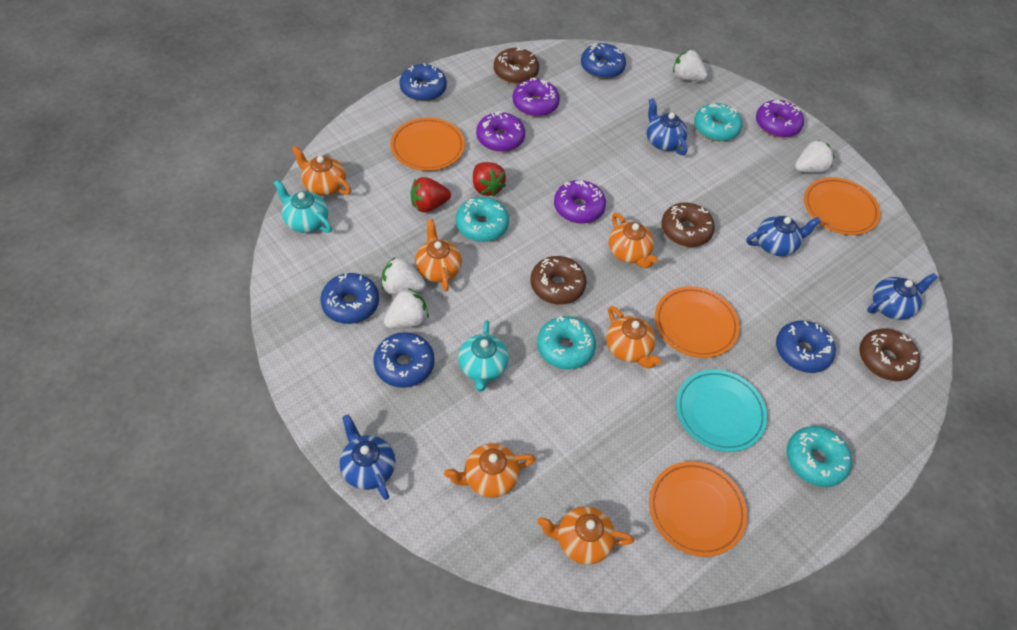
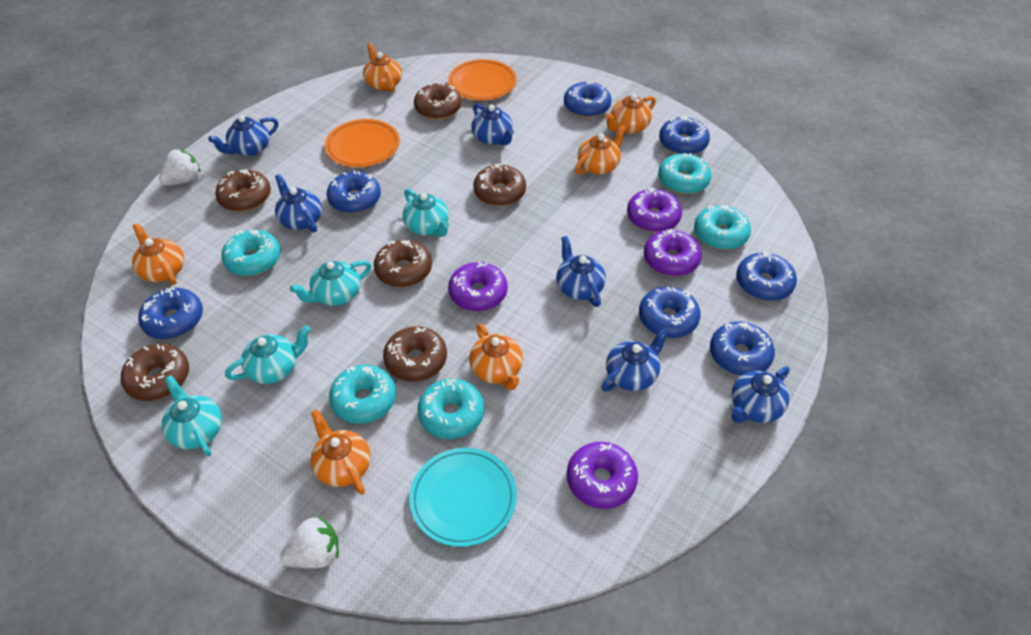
blue donut: [320,273,379,324] [373,332,435,388] [399,63,447,101] [581,43,626,79] [776,320,836,373] = 5 -> [138,287,203,339] [327,170,381,213] [564,81,612,118] [639,286,701,338] [659,117,710,155] [710,322,775,376] [736,252,797,301] = 7
blue teapot: [339,414,396,500] [647,98,688,155] [746,216,821,256] [867,273,938,320] = 4 -> [208,115,278,156] [275,174,322,232] [471,103,514,145] [556,236,606,307] [601,327,669,392] [731,367,790,423] = 6
brown donut: [494,47,539,84] [530,256,587,304] [661,202,715,247] [859,329,920,381] = 4 -> [121,344,189,401] [215,169,271,212] [374,240,432,287] [383,326,447,381] [414,82,462,119] [473,163,526,206] = 6
orange plate: [390,117,465,171] [649,461,748,557] [655,286,740,358] [804,177,881,235] = 4 -> [325,119,400,167] [448,59,516,100] = 2
red strawberry: [411,177,451,212] [473,162,506,197] = 2 -> none = 0
turquoise donut: [456,197,509,242] [537,316,596,370] [694,103,742,141] [787,426,852,487] = 4 -> [221,230,281,276] [329,365,396,424] [417,378,485,439] [658,153,711,194] [694,205,751,250] = 5
turquoise teapot: [274,180,332,233] [458,320,509,392] = 2 -> [162,375,222,457] [225,325,310,384] [290,261,372,306] [403,189,449,237] = 4
white strawberry: [381,257,426,295] [384,288,429,329] [673,50,708,81] [795,140,835,173] = 4 -> [159,149,201,186] [280,515,339,568] = 2

